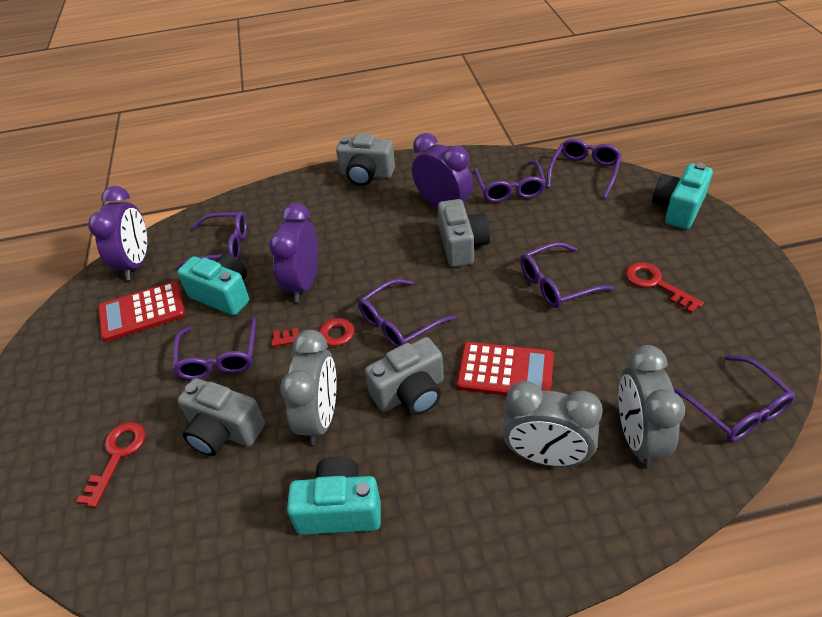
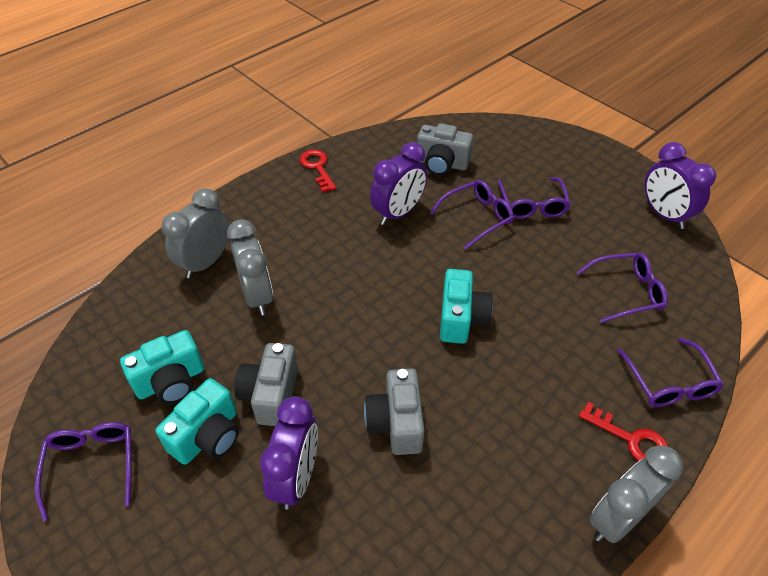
grey camera: [178,378,265,456] [336,133,395,186] [365,337,444,415] [438,199,490,267] = 4 -> [234,343,298,426] [364,368,425,455] [417,123,473,175] = 3
purple glasses: [173,317,256,380] [176,212,247,269] [358,279,456,348] [474,161,546,203] [520,242,614,308] [546,139,622,199] [673,355,795,441] = 7 -> [35,422,132,522] [430,180,514,249] [498,177,571,219] [576,252,668,323] [617,338,724,407] = 5
red calculator: [98,281,185,342] [457,342,554,396] = 2 -> none = 0
red key: [76,422,146,508] [272,318,354,347] [626,262,704,314] = 3 -> [300,149,336,193] [579,402,668,461] = 2

